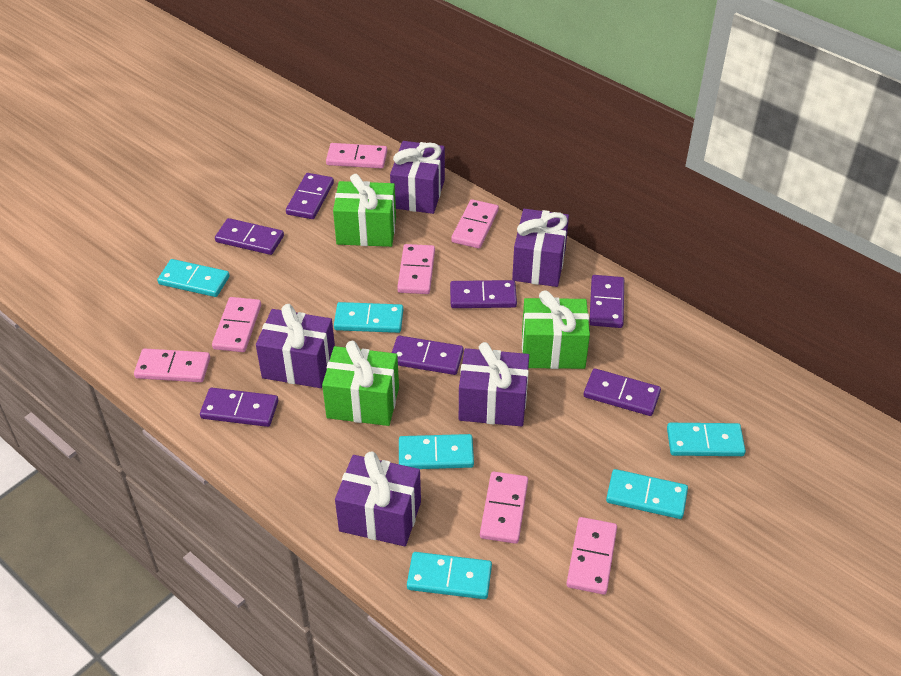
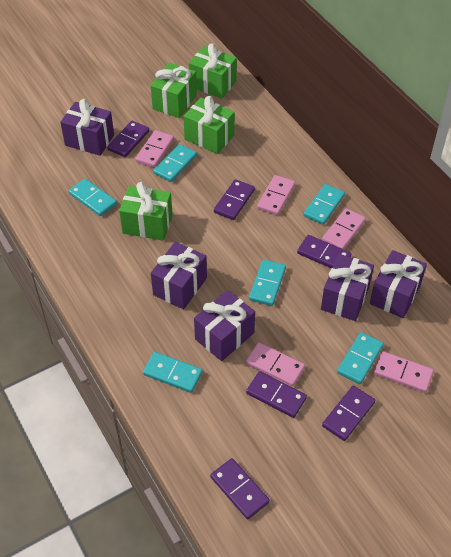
green gift: [322,341,399,426] [333,174,396,247] [522,290,590,369] = 3 -> [119,182,173,241] [151,63,197,118] [183,96,235,154] [189,43,237,99] = 4
pink domino: [134,348,210,382] [212,297,261,352] [326,143,387,169] [397,244,435,294] [451,199,499,249] [480,472,528,544] [566,517,617,595] = 7 -> [135,130,174,168] [246,342,305,387] [257,175,295,215] [322,208,366,249] [374,351,434,393] = 5
purple domino: [200,388,278,427] [215,218,284,255] [286,173,334,219] [392,336,463,375] [450,280,517,308] [584,368,661,416] [589,275,624,328] = 7 -> [107,121,149,157] [210,458,270,519] [214,179,255,220] [246,371,307,418] [297,235,351,269] [322,386,375,441] = 6

